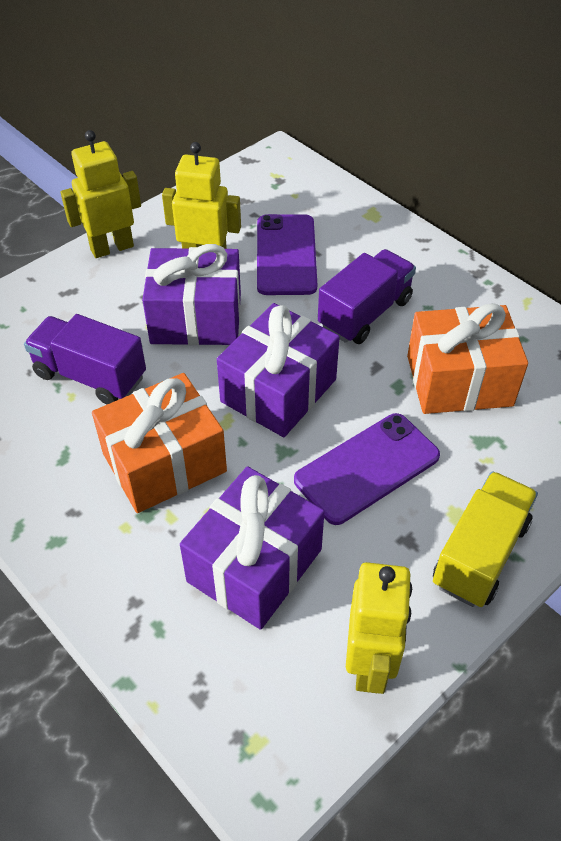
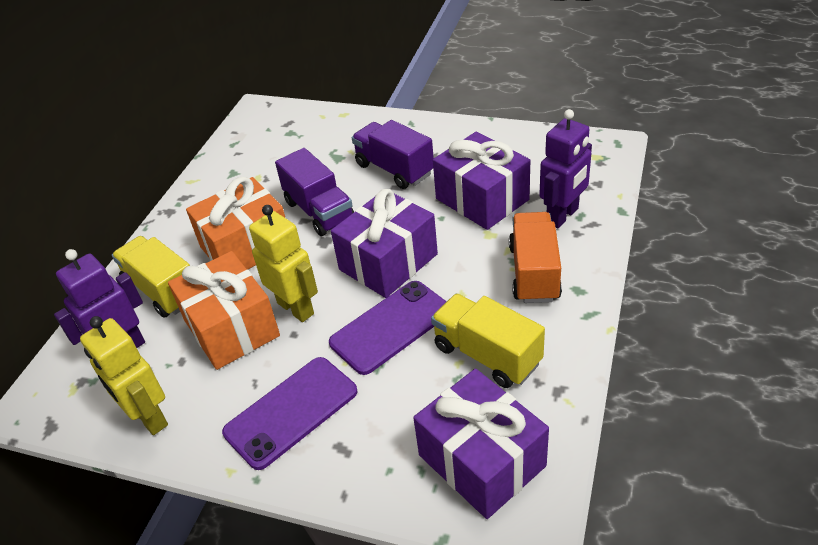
orange truck: none = 0 -> [509,212,562,303] = 1
purple robot: none = 0 -> [54,249,145,348] [539,109,592,228] = 2
yellow robot: [61,130,141,258] [162,142,241,249] [346,562,412,694] = 3 -> [80,316,168,435] [249,205,318,322] = 2
yellow truck: [433,471,538,607] = 1 -> [112,236,190,318] [431,294,545,388] = 2

